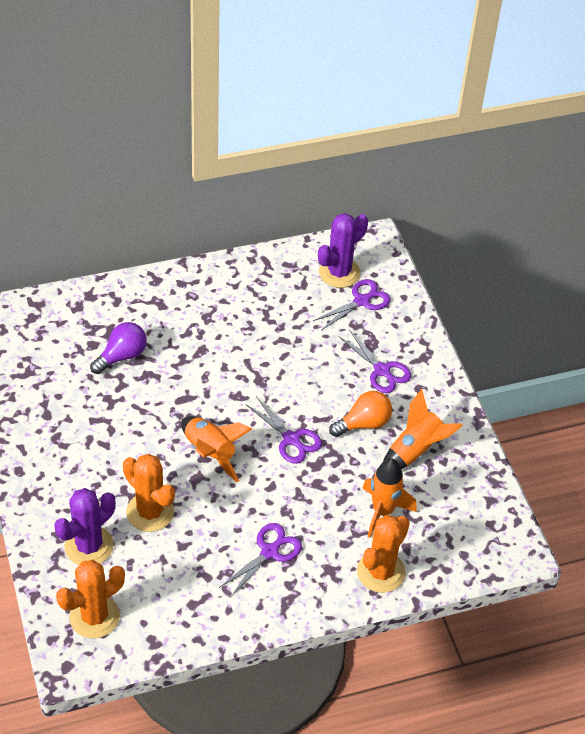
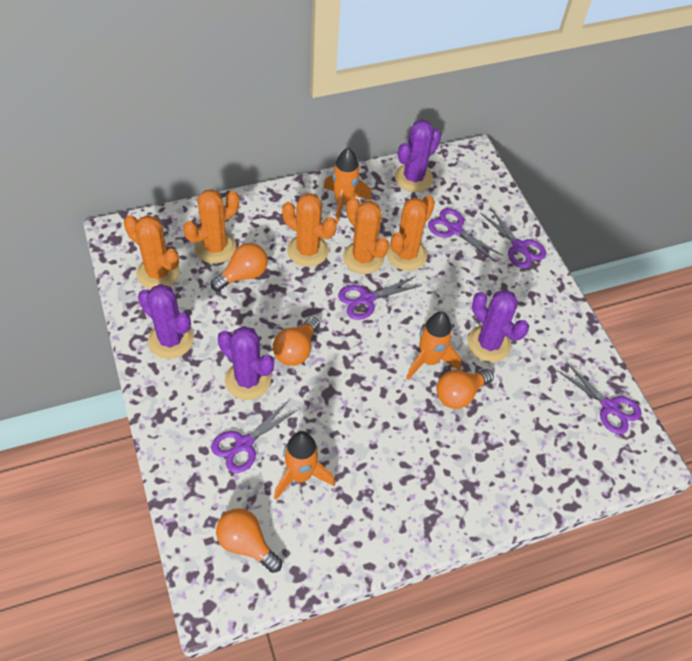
orange cactus: [56,560,125,638] [123,454,175,532] [357,515,410,593] = 3 -> [124,215,180,289] [183,189,239,264] [282,193,337,267] [343,197,389,274] [386,195,435,271] = 5
orange light bulb: [329,391,392,437] = 1 -> [211,243,268,291] [216,508,282,573] [273,317,320,366] [436,369,494,409] = 4
purple cactus: [54,488,116,565] [318,213,368,288] = 2 -> [138,284,194,359] [218,326,274,400] [395,120,441,192] [467,290,529,362] = 4
purple light bulb: [90,322,147,374] = 1 -> none = 0
purple scissors: [219,523,302,598] [247,396,322,464] [313,279,391,330] [339,330,411,393] = 4 -> [211,400,299,473] [338,276,422,320] [428,208,503,262] [481,207,546,268] [557,362,642,434] = 5

